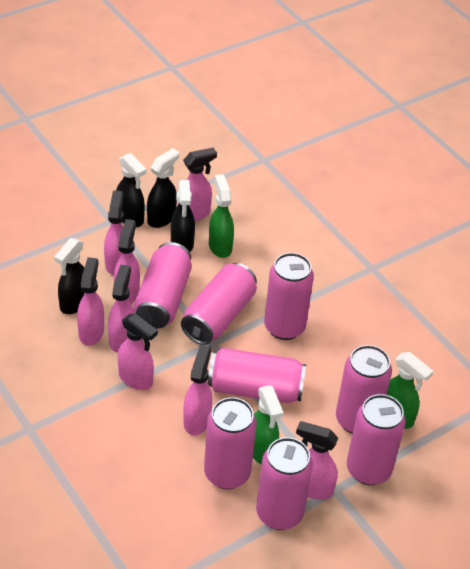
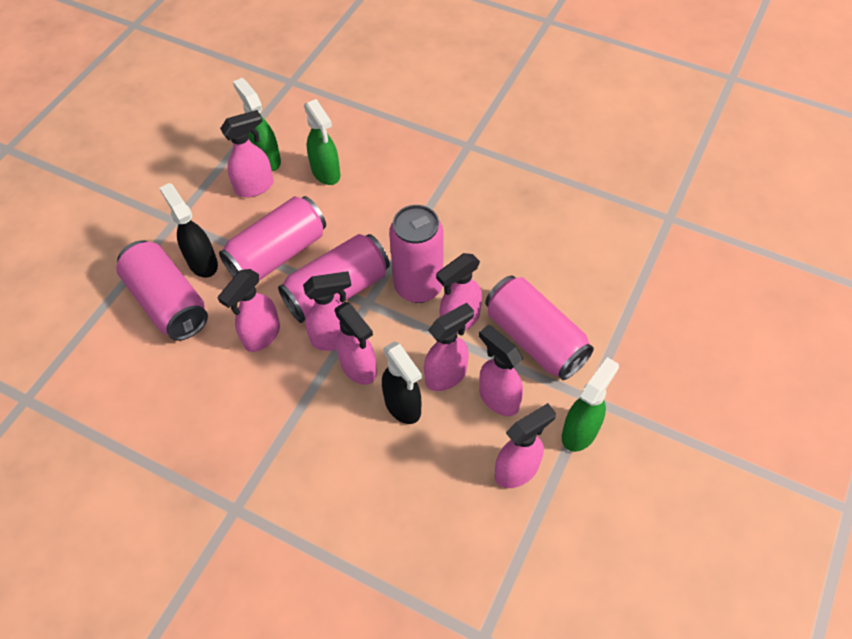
black spray bottle: [54,238,85,314] [116,153,147,227] [147,148,179,228] [171,180,195,252] = 4 -> [160,183,218,278] [382,341,422,424] = 2
pink can: [133,242,192,329] [181,263,257,345] [204,397,257,489] [208,348,306,403] [256,437,313,530] [264,253,314,340] [336,345,392,434] [347,394,406,485] = 8 -> [116,240,208,341] [219,196,326,280] [278,234,390,323] [389,205,443,303] [485,275,594,380] = 5

